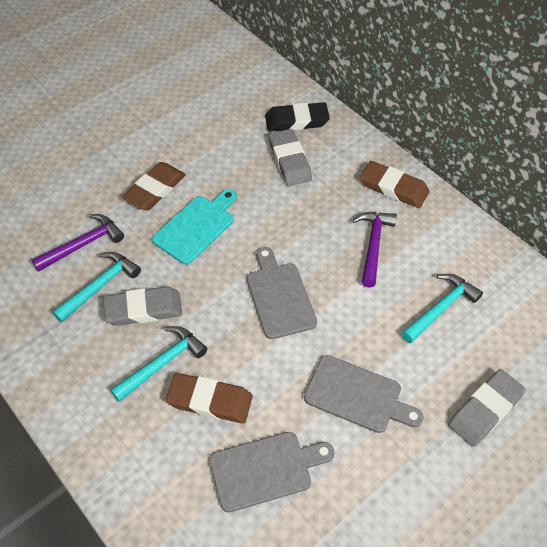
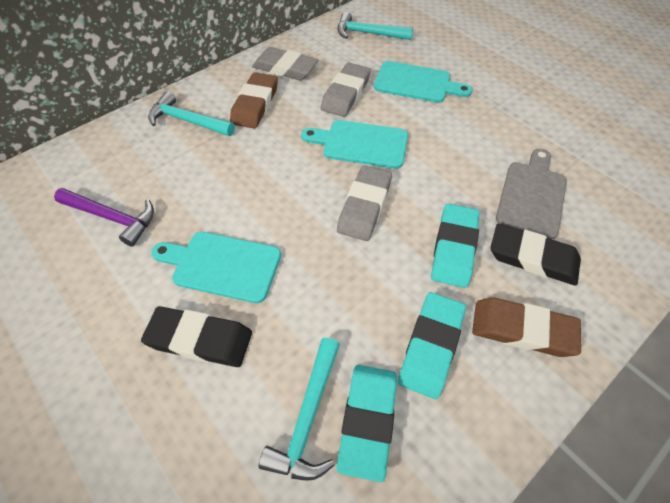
black eraser: [265,102,330,132] = 1 -> [141,306,252,367] [490,224,581,286] = 2
brown eraser: [122,162,186,210] [166,373,253,424] [360,161,429,208] = 3 -> [230,72,278,129] [472,297,581,357] = 2
grey cutting board: [209,432,335,512] [247,247,317,339] [304,355,424,433] = 3 -> [496,149,567,240] = 1
purple hammer: [32,214,124,272] [352,212,397,288] = 2 -> [54,188,154,247] = 1
turquoise cutting board: [152,189,237,264] = 1 -> [151,232,281,303] [301,120,408,169] [374,61,472,103] = 3
turquoise eraser: none = 0 -> [337,365,397,482] [398,292,466,399] [431,203,480,288] = 3

